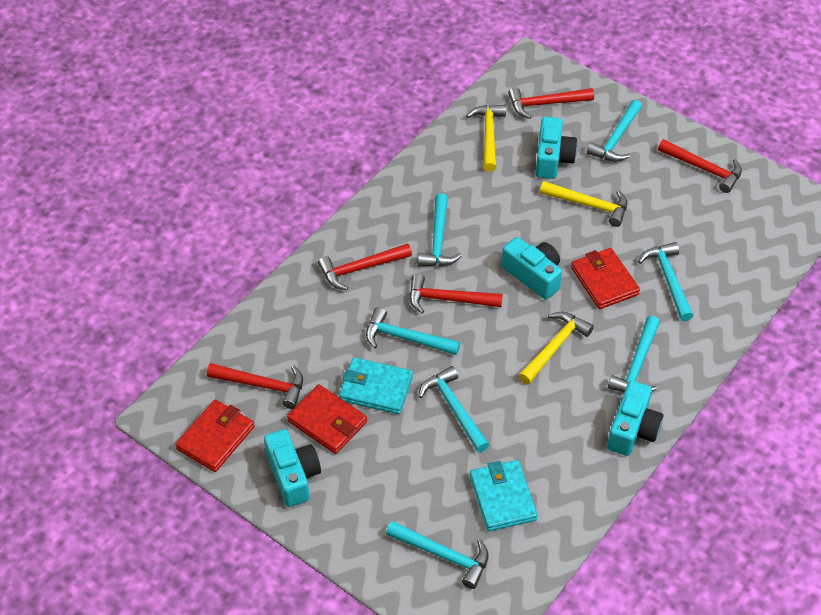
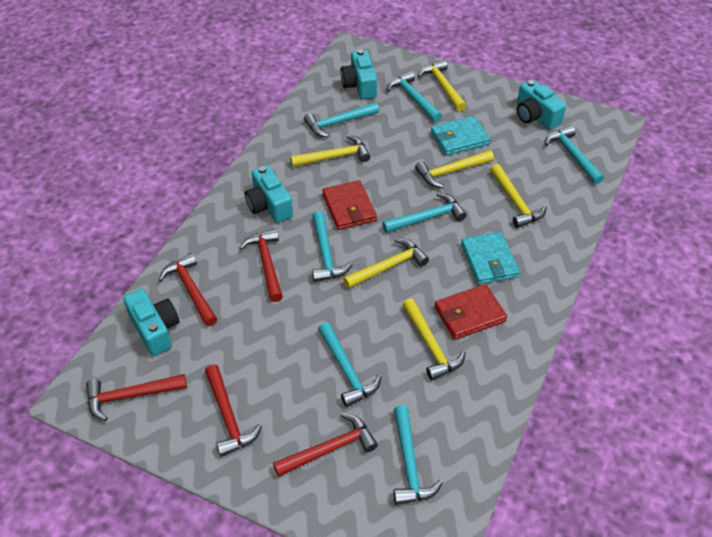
red wallet: [175,400,254,472] [287,384,367,454] [571,248,640,309] = 3 -> [322,180,377,230] [434,284,507,340] = 2
yellow hammer: [466,105,506,172] [519,312,594,384] [540,181,628,227] = 3 -> [290,135,371,167] [343,238,429,289] [403,298,466,381] [415,150,494,188] [418,60,466,111] [490,164,547,228] = 6

